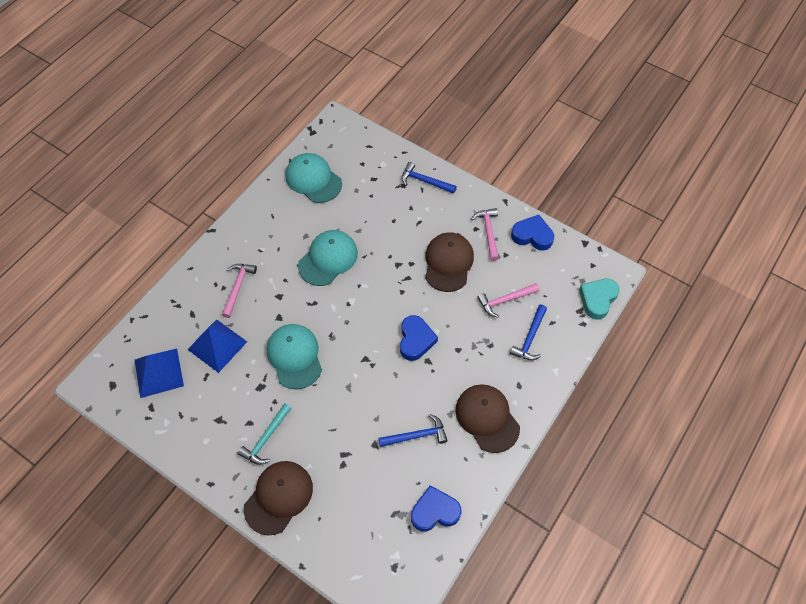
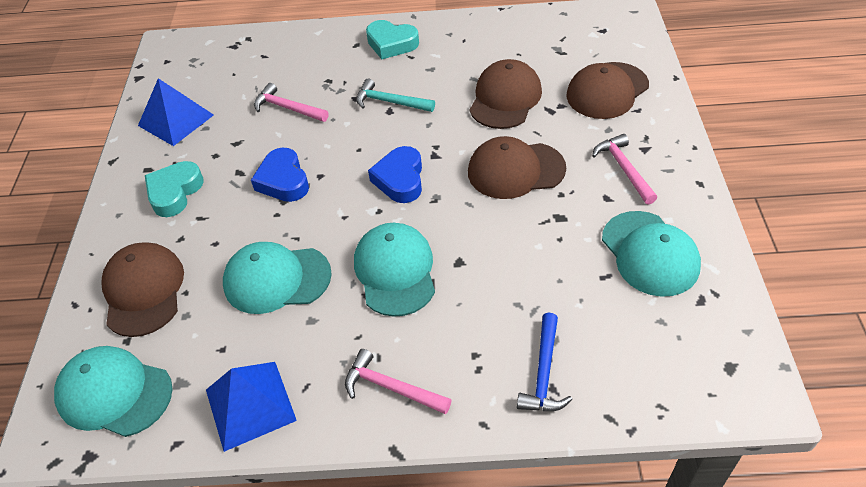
blue hammer: [378,414,448,447] [402,162,456,194] [510,305,547,360] = 3 -> [517,313,572,411] = 1
blue heart: [400,315,438,361] [411,485,462,532] [511,215,554,251] = 3 -> [251,148,309,202] [368,146,422,203] = 2
brown cap: [244,461,313,535] [425,232,474,292] [455,384,520,453] = 3 -> [101,242,184,337] [468,136,566,199] [470,59,542,129] [567,62,649,119] = 4
turquoise cap: [266,324,322,390] [286,153,342,203] [298,230,358,286] = 3 -> [54,346,173,437] [223,242,332,314] [354,223,435,317] [602,211,701,297] = 4
turquoise heart: [579,279,620,319] = 1 -> [145,161,204,217] [366,20,419,59] = 2

